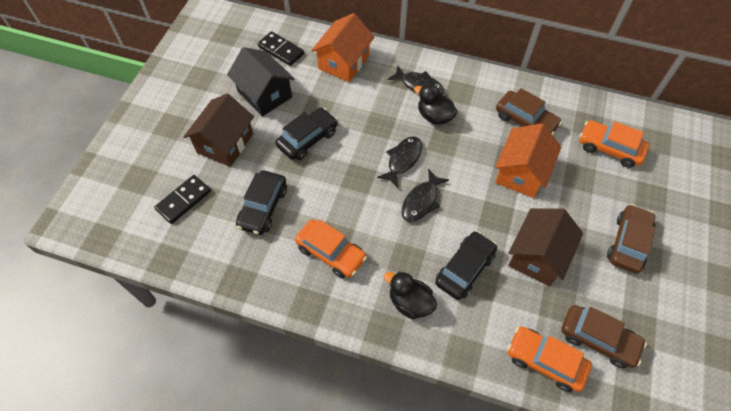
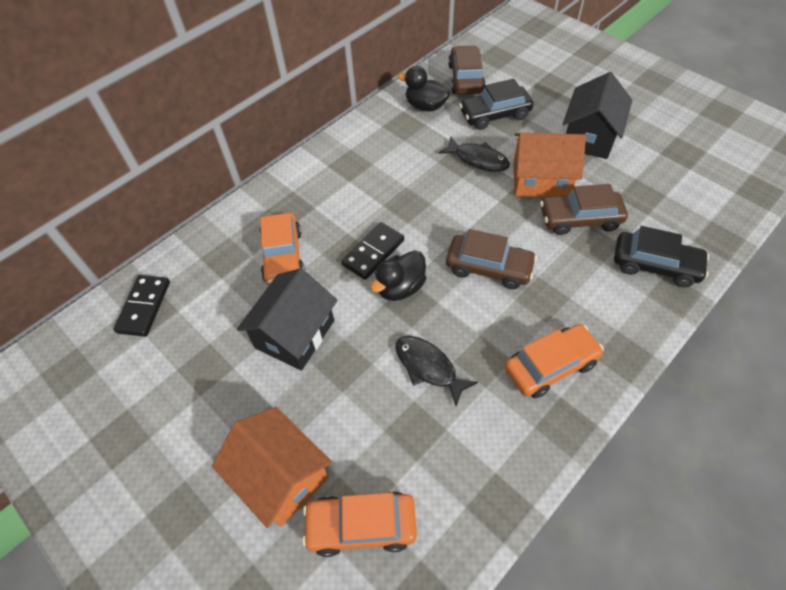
black car: [236,171,287,235] [276,108,338,160] [435,231,497,300] = 3 -> [459,79,534,130] [614,226,709,287] = 2
black fish: [377,136,422,188] [388,66,445,95] [402,169,449,222] = 3 -> [395,336,478,406] [439,136,510,172] = 2
black house: [227,47,295,116] = 1 -> [237,268,338,371] [563,72,632,159] = 2
brown house: [184,93,254,167] [508,208,583,286] = 2 -> none = 0

